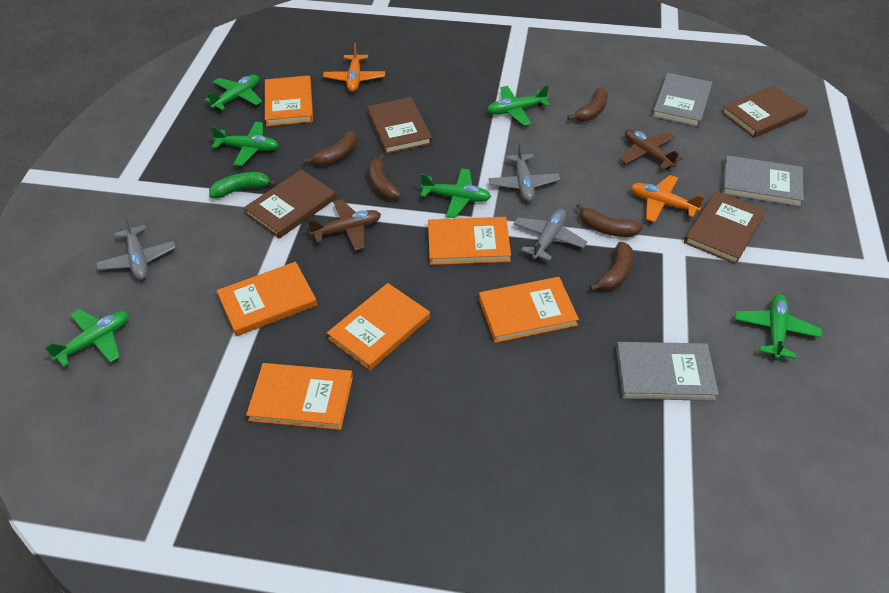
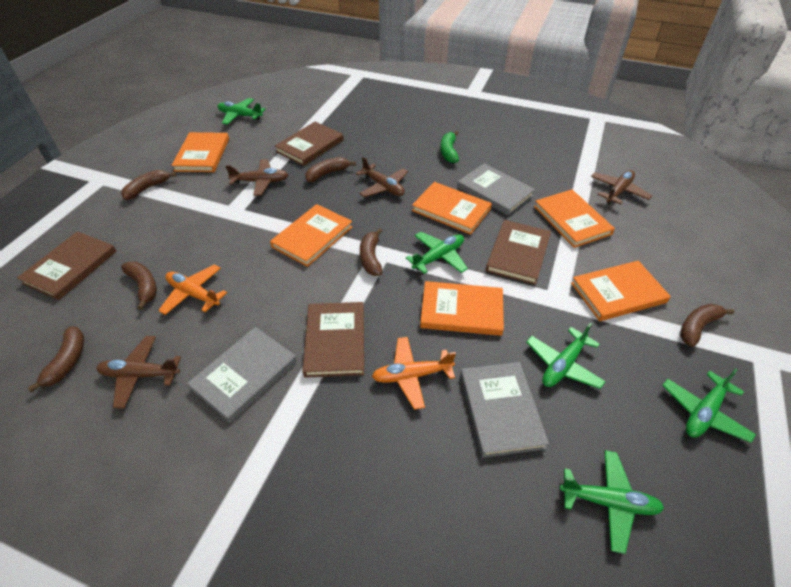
brown banana: [304,131,357,166] [368,154,401,200] [567,87,608,122] [576,203,643,237] [589,242,633,291] = 5 -> [28,326,84,392] [121,170,176,200] [121,262,157,310] [305,157,356,182] [360,228,383,276] [680,304,735,347] = 6
brown plane: [307,199,381,251] [620,129,683,170] = 2 -> [97,336,181,409] [225,159,288,196] [356,157,408,197] [591,170,652,204] = 4
green plane: [45,309,129,367] [205,75,262,110] [211,122,279,166] [420,168,491,218] [487,85,550,126] [735,294,822,359] = 6 -> [218,98,265,125] [406,232,468,274] [526,323,606,389] [559,450,664,554] [662,368,756,443] = 5
grey plane: [96,216,176,280] [489,142,560,202] [514,209,587,261] = 3 -> none = 0

